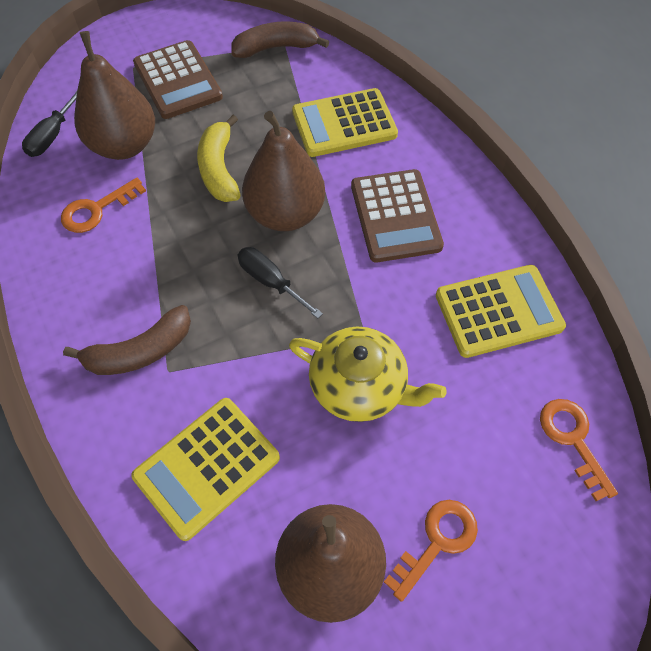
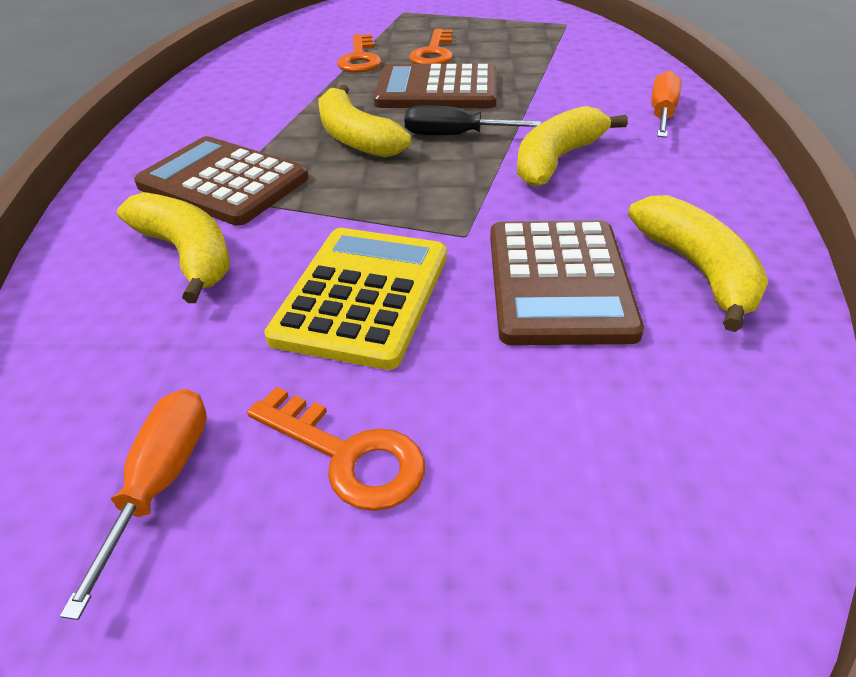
black screwdriver: [22,91,77,157] [238,247,323,319] = 2 -> [404,105,541,135] = 1
brown banana: [63,305,191,375] [231,21,329,58] = 2 -> none = 0
brown calculator: [133,40,223,119] [351,169,444,262] = 2 -> [134,136,309,226] [374,64,497,108] [490,220,644,345] = 3
brown pear: [74,31,155,160] [242,111,325,231] [275,504,386,623] = 3 -> none = 0
orange screwdriver: none = 0 -> [60,389,207,620] [652,70,681,138] = 2
yellow banana: [197,115,240,202] = 1 -> [117,192,230,303] [319,85,411,157] [517,106,628,187] [628,195,768,332] = 4
yellow calculator: [131,398,280,541] [292,88,398,157] [436,265,566,358] = 3 -> [264,228,447,370] = 1
yellow teapot: [289,327,447,422] = 1 -> none = 0

